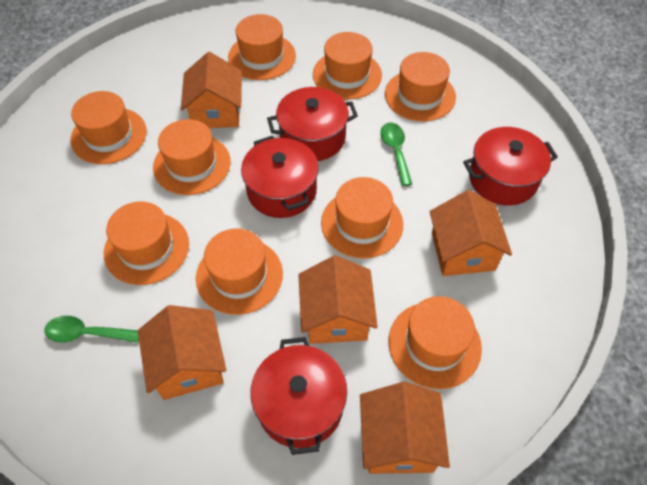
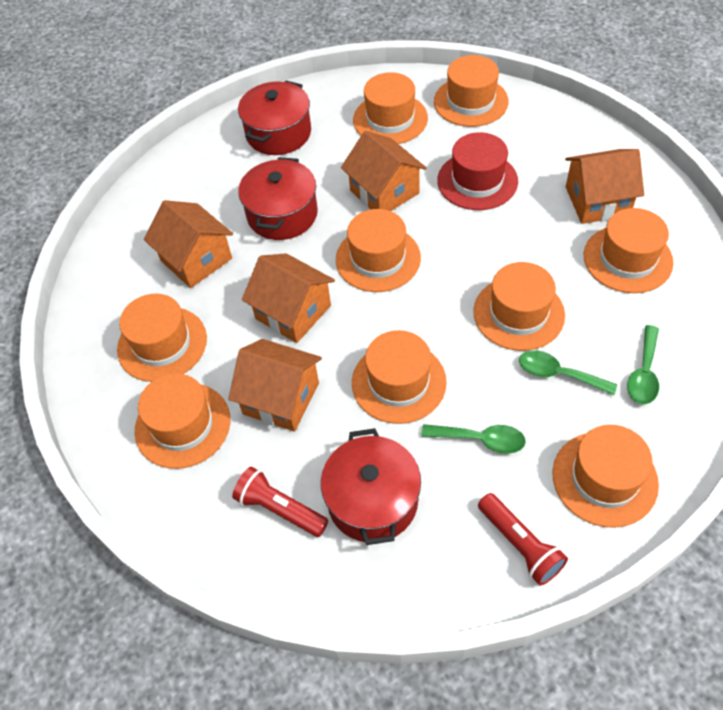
green spoon: [44,316,139,343] [380,123,412,186] = 2 -> [422,424,526,454] [519,350,617,395] [627,325,659,404] = 3
red flashlight: none = 0 -> [232,467,328,537] [478,493,568,585] = 2
red hat: none = 0 -> [437,132,518,210] = 1
red pot: [241,136,319,218] [250,337,347,455] [267,87,358,161] [463,127,558,206] = 4 -> [238,80,311,155] [238,157,318,240] [321,428,421,545] = 3

